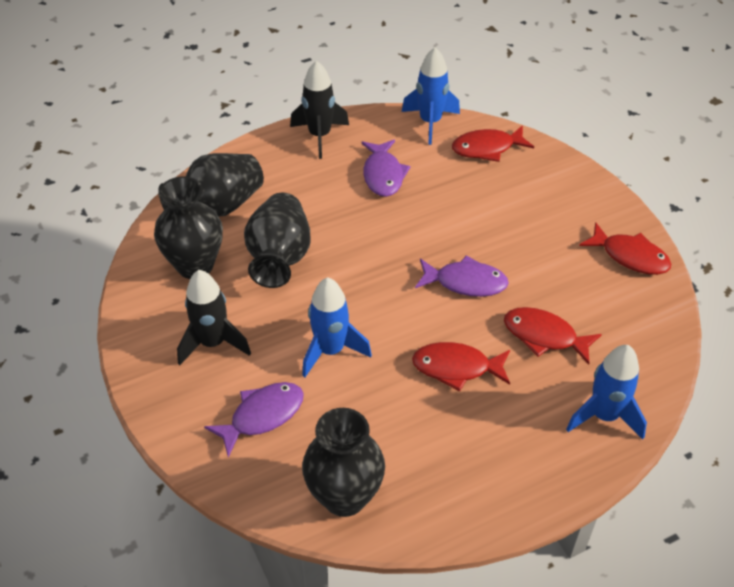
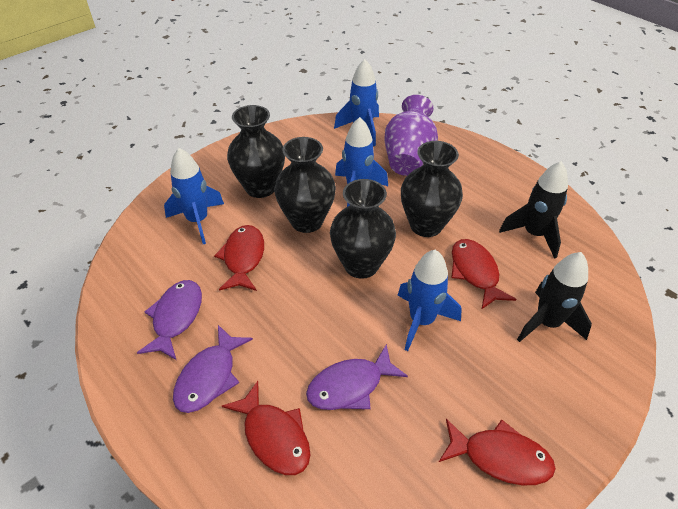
blue rocket: [302,277,372,377] [402,47,460,145] [566,345,647,439] = 3 -> [164,148,224,244] [334,59,379,146] [335,117,388,207] [397,250,462,351] = 4
purple vase: none = 0 -> [384,95,438,176] = 1

